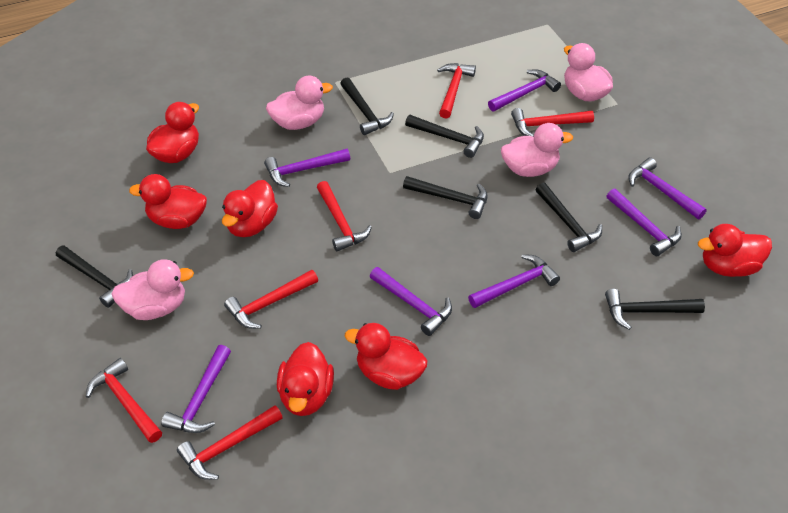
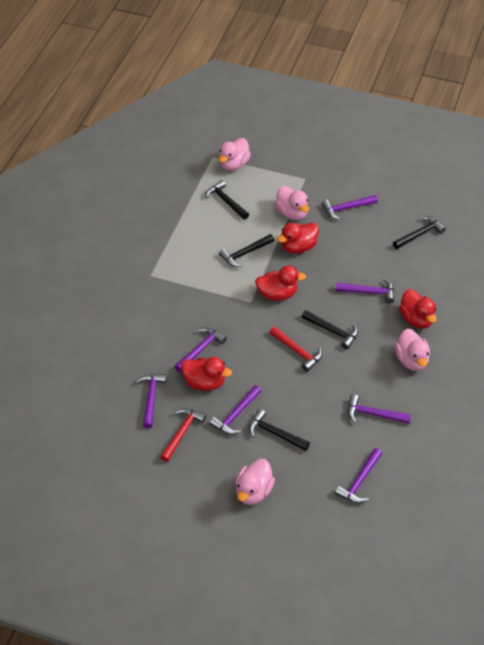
black hammer: [56,245,133,308] [340,78,394,135] [403,176,488,219] [405,115,484,158] [535,183,602,252] [605,289,705,330] = 6 -> [206,180,249,220] [219,234,274,267] [248,409,310,451] [302,310,358,349] [393,216,446,249] = 5
red duck: [129,174,207,229] [146,102,199,163] [222,180,278,237] [277,342,334,416] [345,323,428,390] [698,224,772,277] = 6 -> [181,357,232,391] [255,265,306,301] [277,222,319,254] [399,289,437,329] = 4
red hammer: [86,358,162,443] [177,405,283,480] [224,270,318,329] [317,181,372,252] [437,63,476,119] [511,108,594,137] = 6 -> [160,408,206,462] [269,326,322,372] = 2

